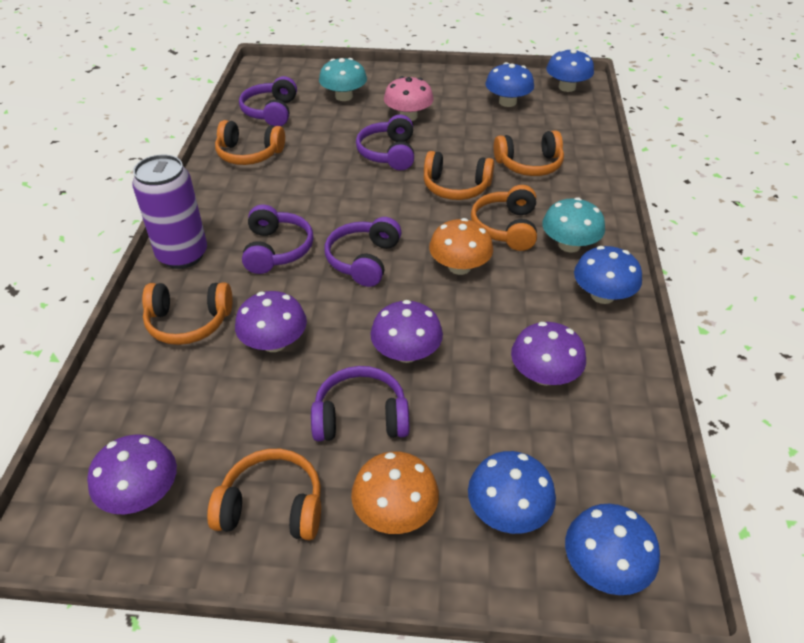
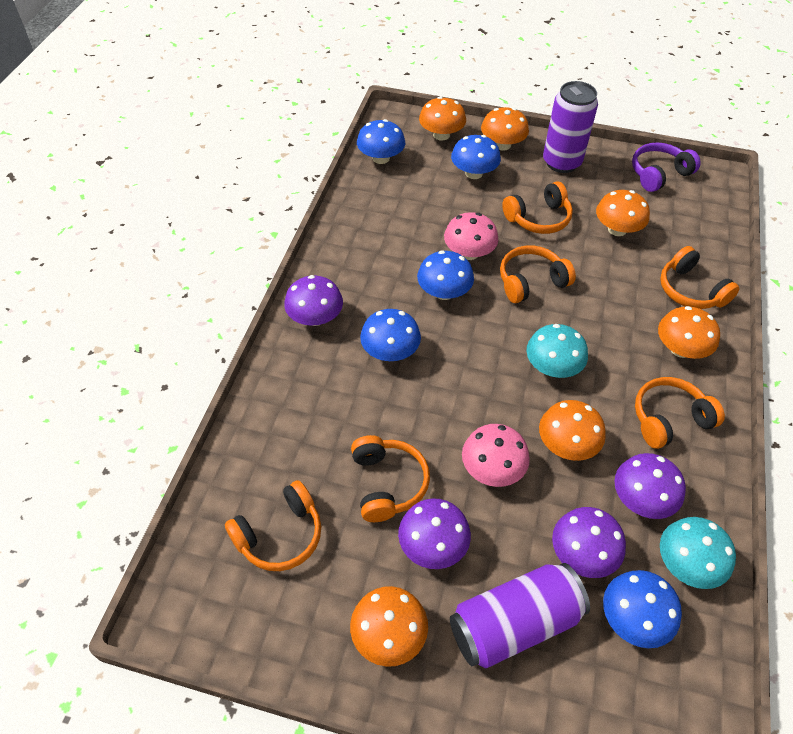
orange mushroom: [351,451,439,534] [429,218,493,275] = 2 -> [350,586,428,667] [419,97,466,141] [481,107,529,151] [539,400,606,461] [596,190,650,236] [658,306,720,359] = 6
pink mushroom: [384,76,434,121] = 1 -> [444,212,498,260] [462,424,530,487] = 2
purple can: [132,155,207,269] = 1 -> [450,563,590,668] [543,81,598,173] = 2
purple headphones: [239,76,297,126] [242,204,314,274] [311,366,409,441] [324,217,401,287] [356,114,414,171] = 5 -> [632,142,701,192] = 1

